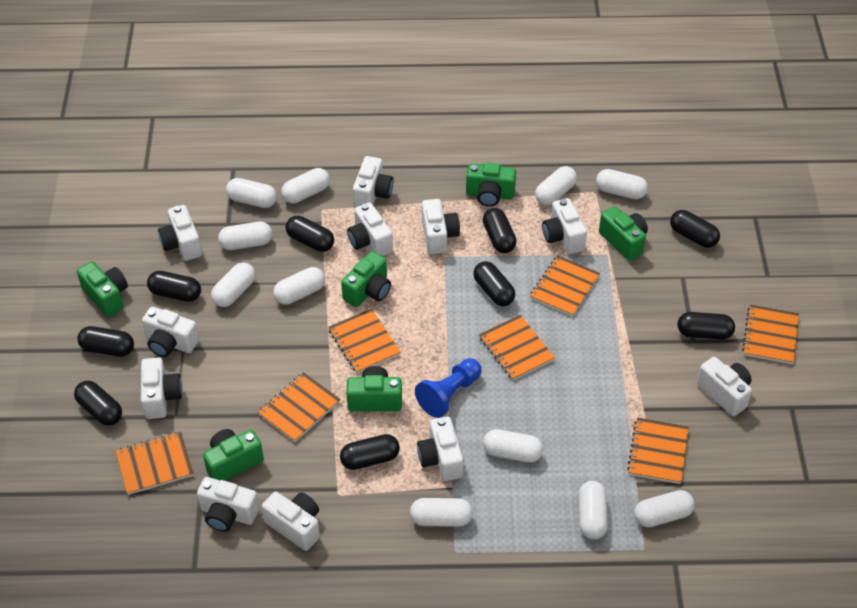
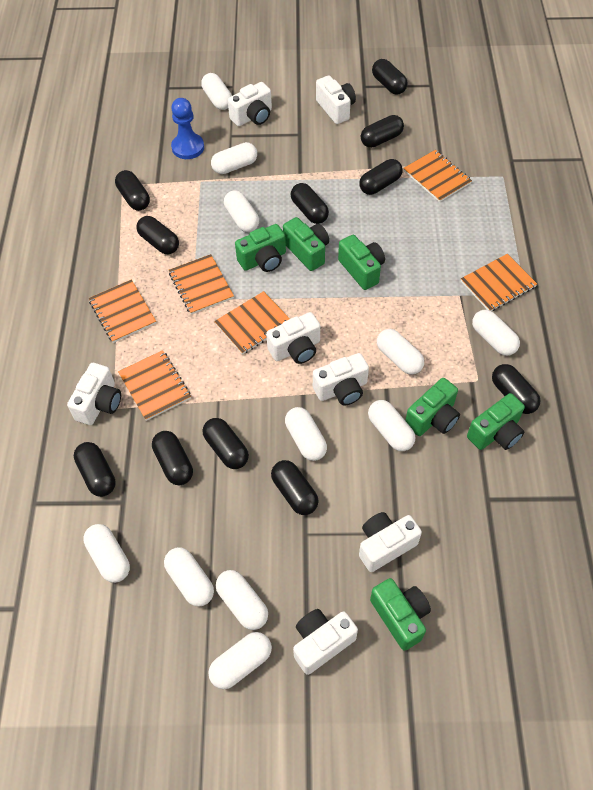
black capsule: [74,381,122,426] [77,326,134,357] [147,271,201,302] [286,216,334,252] [340,434,400,470] [473,261,515,306] [483,208,517,253] [670,210,720,248] [677,312,735,340] = 9 -> [74,442,116,497] [115,170,150,211] [136,216,179,255] [152,431,193,485] [203,418,249,469] [271,460,319,515] [291,183,329,224] [359,159,403,195] [361,115,404,148] [372,59,408,95] [492,364,540,414] = 11
orange notebook: [116,432,194,495] [258,372,340,442] [328,308,401,373] [479,315,555,380] [530,255,600,317] [627,417,689,484] [742,304,799,364] = 7 -> [89,280,156,343] [118,350,191,421] [169,254,234,315] [214,291,290,355] [403,150,472,202] [461,254,537,311] = 6
white camera: [141,357,182,419] [142,307,199,357] [158,205,202,261] [197,477,259,532] [262,492,320,551] [347,202,393,256] [353,156,394,208] [417,416,463,481] [422,199,460,254] [542,198,587,254] [697,357,752,416] = 11 -> [67,363,121,425] [228,82,272,126] [266,312,320,364] [293,609,358,675] [313,353,369,406] [316,76,356,124] [359,512,422,572] = 7

